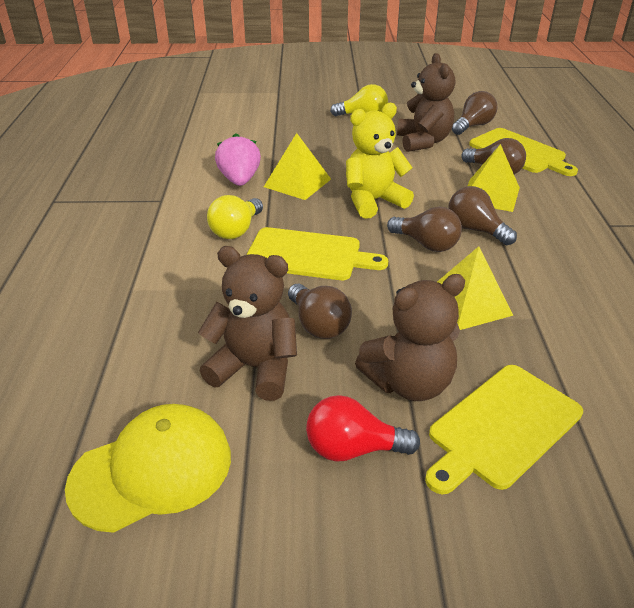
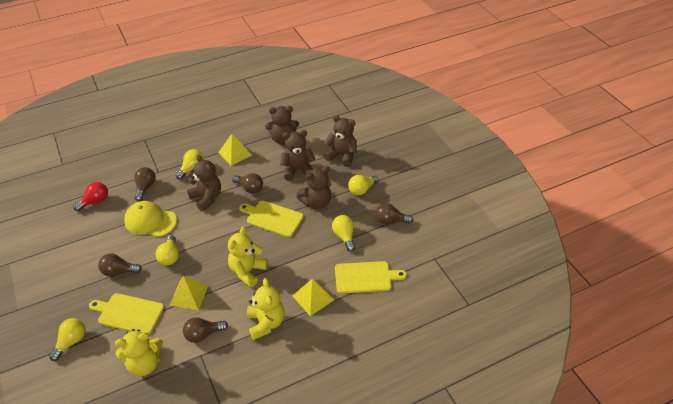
brown teddy bear: [198,246,297,401] [355,274,465,401] [397,53,455,152] = 3 -> [187,155,221,211] [265,106,299,145] [280,130,315,181] [296,166,331,209] [324,115,357,167] = 5
pink strawberry: [215,133,261,186] = 1 -> none = 0
yellow light bulb: [207,195,263,239] [330,84,388,116] = 2 -> [49,318,85,361] [156,235,179,265] [176,149,204,180] [332,215,355,252] [348,175,379,195] = 5
yellow teddy bear: [346,103,414,219] = 1 -> [115,329,163,376] [228,226,268,287] [247,278,284,340] = 3

